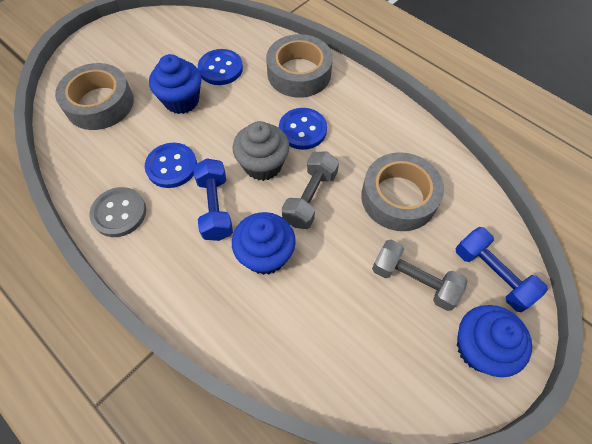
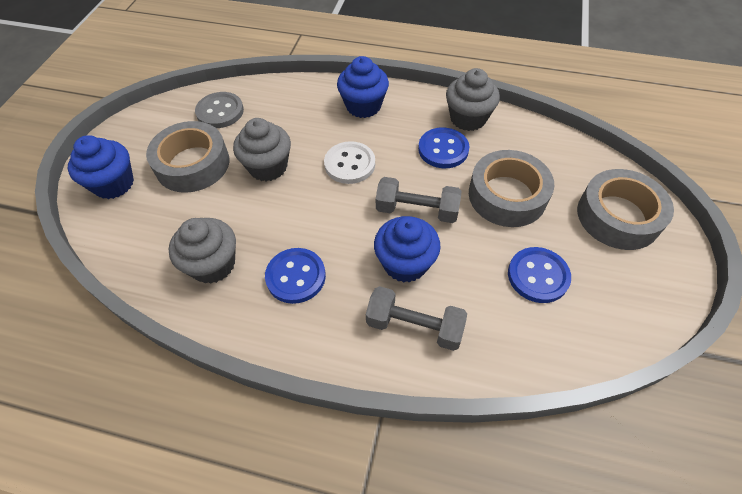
blue dumbbell: [193,158,233,241] [455,227,548,312] = 2 -> none = 0
grey cupcake: [233,121,290,181] = 1 -> [168,218,236,284] [233,118,291,181] [446,68,500,131] = 3
white button: none = 0 -> [324,141,375,184] = 1

